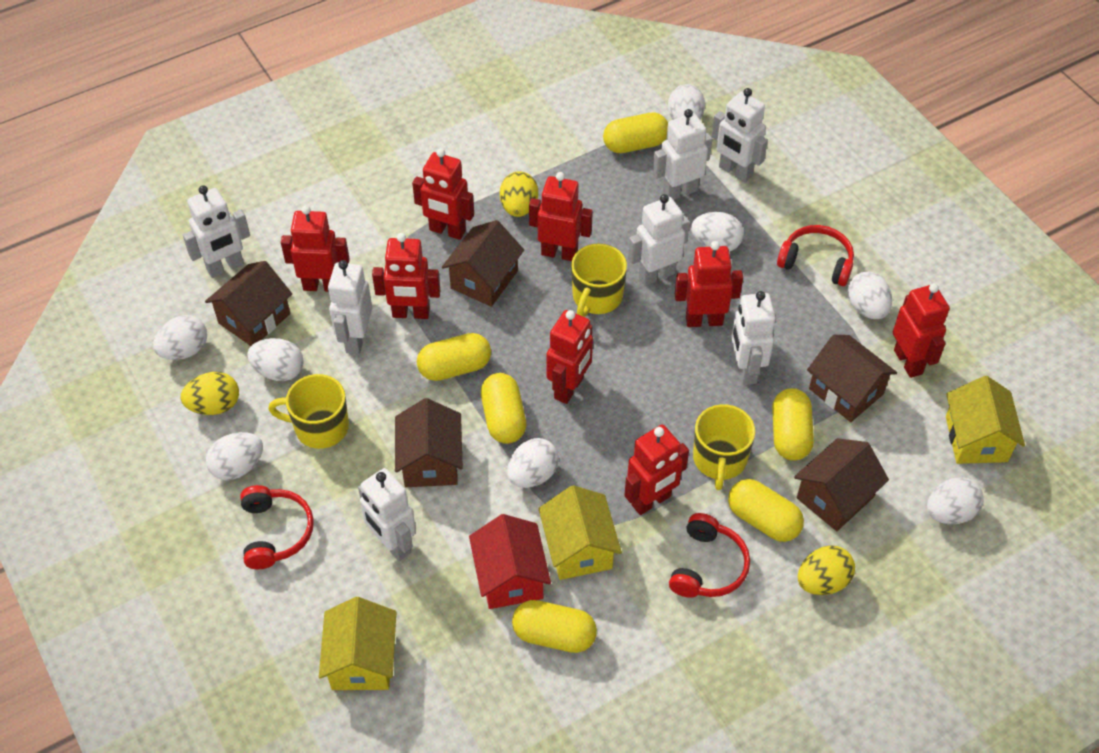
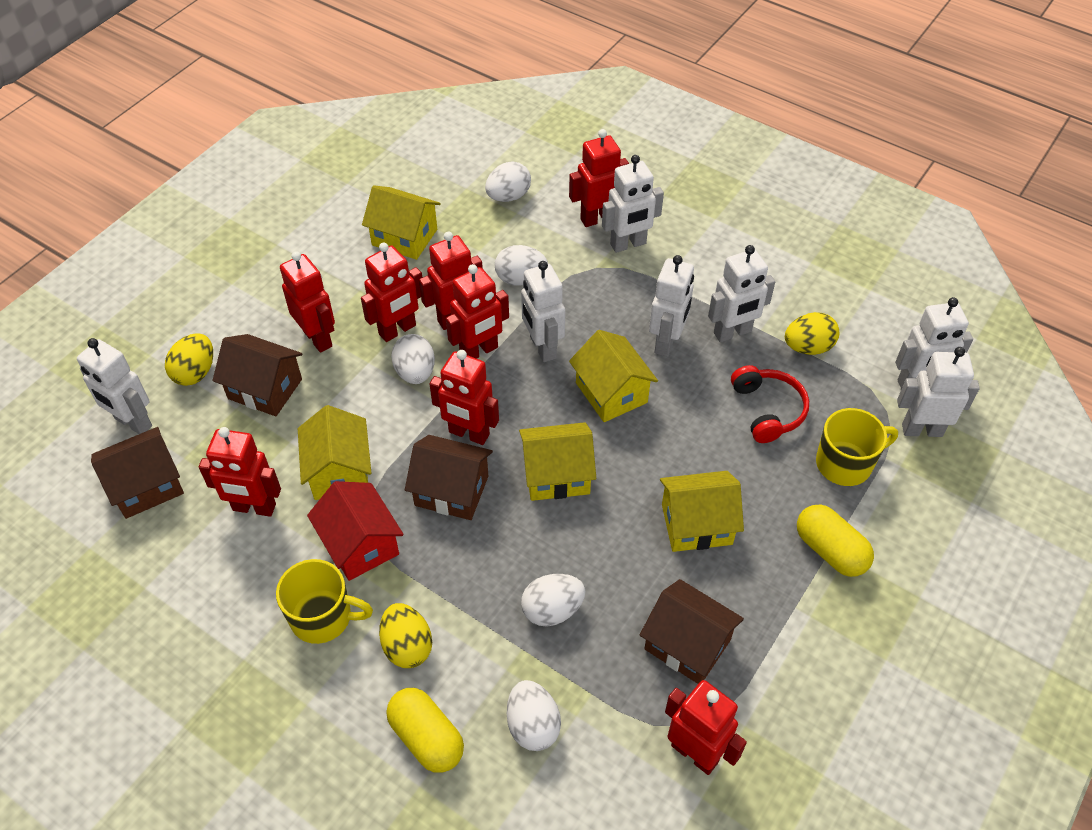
brown house: [205,261,292,346] [395,398,463,487] [442,220,524,307] [794,438,889,531] [807,335,897,422] = 5 -> [91,427,184,519] [212,334,302,416] [405,435,493,520] [640,579,744,684] = 4
red headphones: [240,485,314,569] [669,513,750,598] [777,225,854,286] = 3 -> [731,365,809,443] = 1
white egg: [153,315,207,360] [206,432,263,480] [247,338,304,381] [507,438,559,488] [668,84,705,120] [691,212,744,252] [847,272,892,319] [927,477,984,524] = 8 -> [391,334,435,384] [485,161,531,202] [495,245,548,285] [507,680,561,751] [521,574,586,627] = 5
yellow capsule: [417,333,491,381] [481,373,526,444] [512,600,597,653] [603,113,668,153] [728,479,804,542] [772,388,814,461] = 6 -> [386,688,464,773] [797,504,874,577] = 2
yellow house: [319,597,396,690] [538,485,622,580] [946,376,1025,464] = 3 -> [298,405,371,500] [362,185,440,260] [519,422,596,501] [569,330,658,422] [660,471,744,552] = 5
yellow mug: [268,374,349,449] [571,244,627,317] [693,404,755,490] = 3 -> [276,559,373,644] [816,408,898,486] = 2

